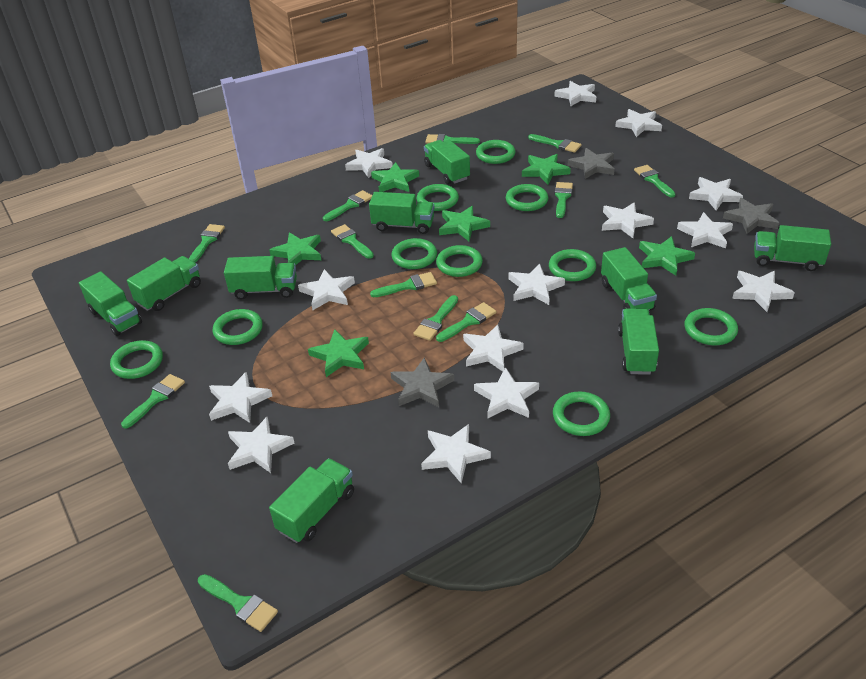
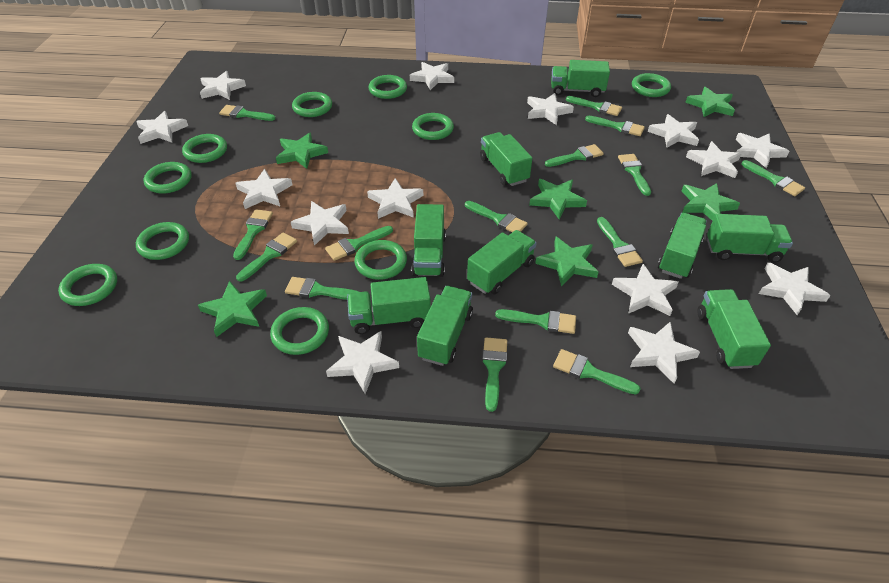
green brush: [121,374,185,429] [189,224,225,263] [198,574,278,632] [323,190,372,221] [331,224,374,259] [370,272,437,297] [413,295,458,341] [425,134,480,144] [436,302,496,342] [528,134,581,153] [554,182,573,218] [634,165,676,198] = 12 -> [219,105,276,121] [233,209,273,260] [236,233,297,282] [285,277,359,300] [325,226,393,261] [465,201,528,232] [482,337,507,412] [495,309,576,334] [545,144,604,167] [553,349,641,394] [566,96,622,116] [585,116,645,136] [597,217,643,267] [618,154,651,196] [741,160,805,196] = 15
grey star: [391,357,454,407] [567,148,615,179] [723,198,779,234] = 3 -> none = 0

